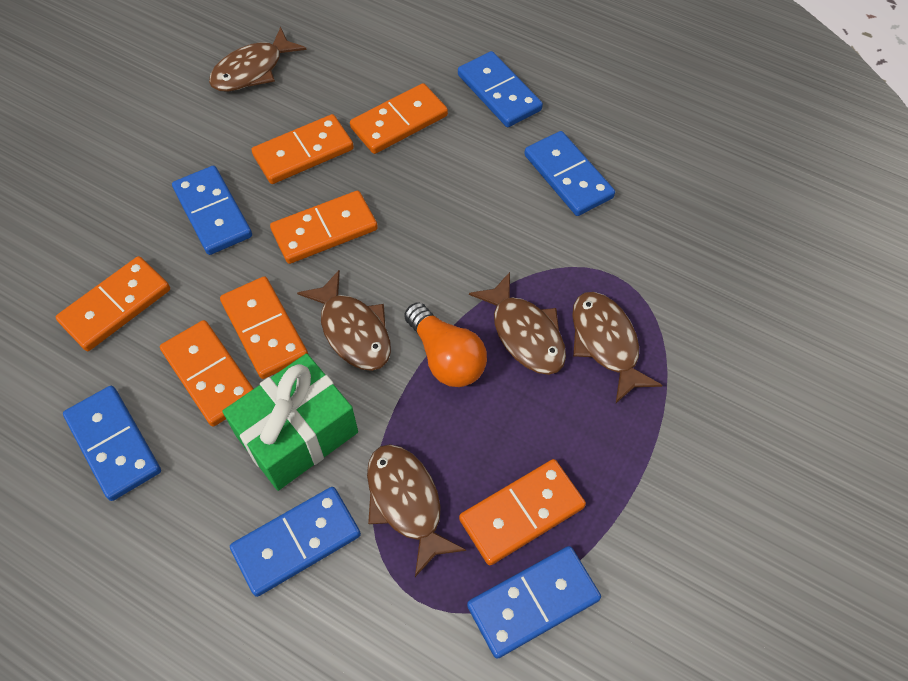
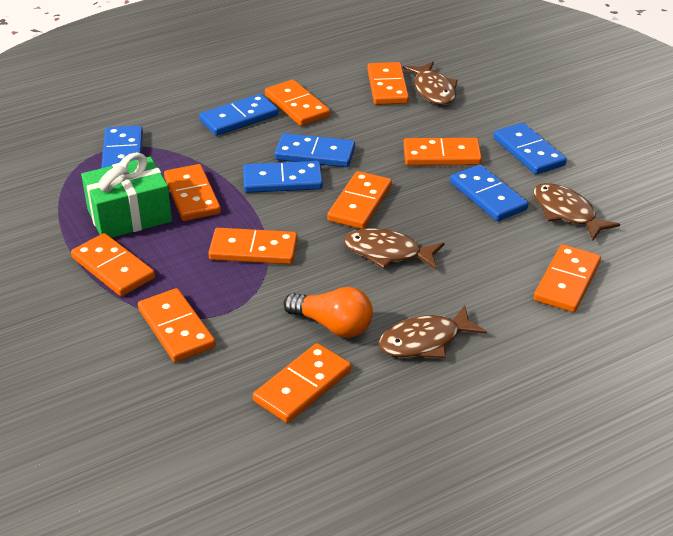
brown fish: [209,27,307,92] [297,270,391,371] [367,444,466,577] [469,272,566,375] [572,292,663,403] = 5 -> [344,228,445,270] [378,305,487,358] [403,62,458,105] [533,183,620,241] = 4
orange domino: [56,256,170,351] [160,320,254,427] [220,276,308,379] [252,114,354,184] [270,191,378,264] [350,83,448,154] [459,459,586,565] = 7 -> [71,233,155,296] [138,288,216,362] [164,164,221,221] [208,228,298,264] [253,343,351,423] [265,80,330,126] [327,171,392,229] [367,62,409,105] [403,138,482,165] [534,244,601,312] = 10

